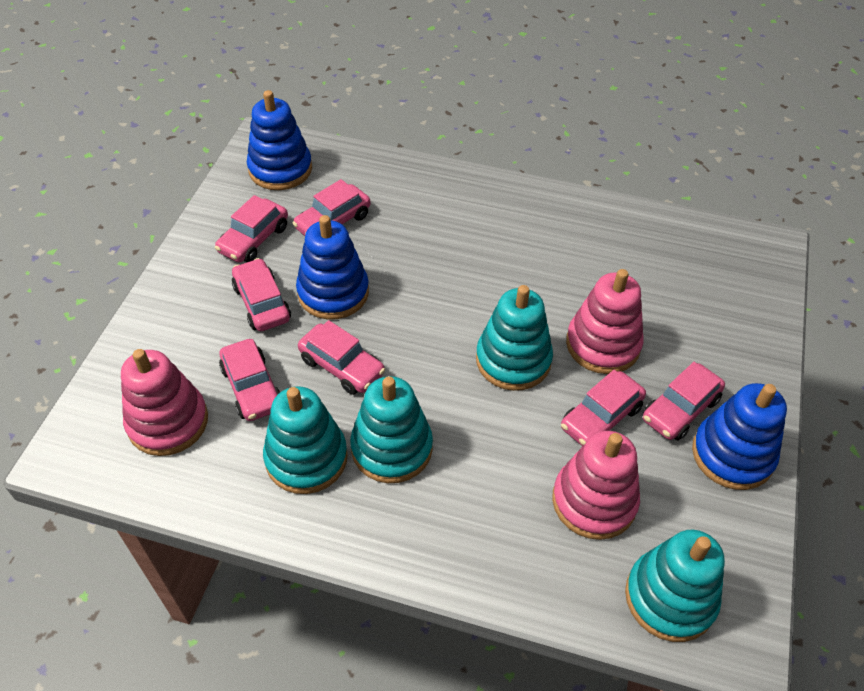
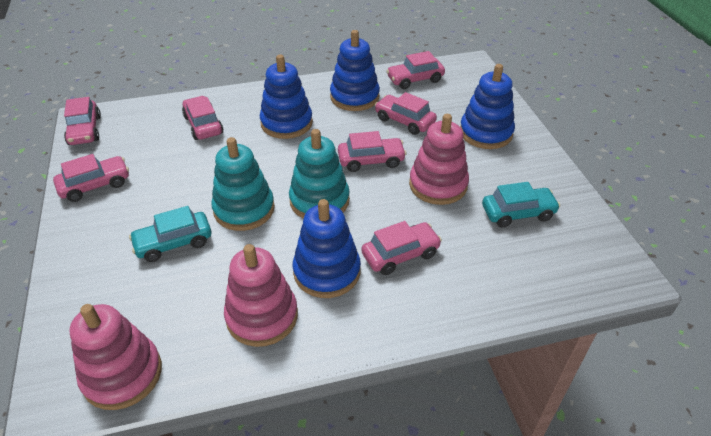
blue stacking toy: [247,90,312,190] [296,215,369,320] [692,383,787,490] = 3 -> [260,54,313,139] [293,199,361,298] [330,30,380,111] [460,64,515,149] = 4
turquoise car: none = 0 -> [129,206,211,262] [482,182,560,228] = 2
turquoise stacking toy: [263,386,348,494] [350,376,433,483] [476,285,553,391] [625,530,725,642] = 4 -> [211,137,275,231] [289,129,350,219] = 2

